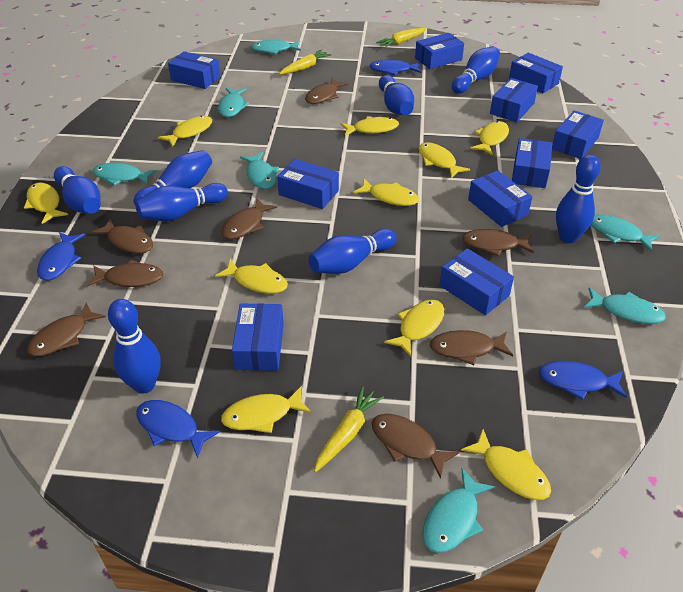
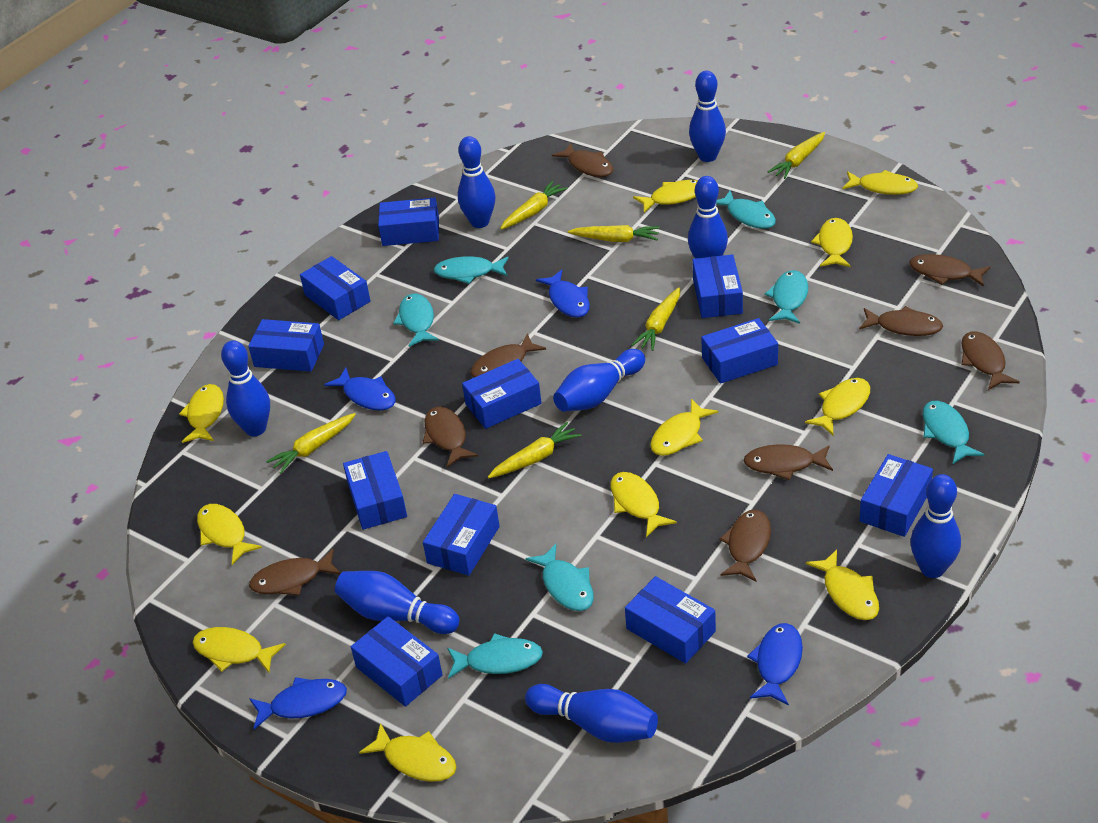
blue box: [168,51,220,89] [232,303,284,371] [277,159,339,209] [415,33,464,69] [440,248,514,315] [468,170,532,227] [490,78,538,122] [509,53,563,93] [512,138,552,188] [552,110,604,159] = 10 -> [248,319,324,372] [300,256,370,320] [343,451,407,530] [351,616,443,707] [378,198,439,246] [423,494,500,576] [462,359,541,429] [625,576,716,664] [692,254,743,318] [701,318,778,384] [859,454,933,537] = 11
brown fish: [27,303,106,357] [86,260,163,287] [91,218,153,254] [221,198,277,240] [305,78,349,104] [372,414,460,479] [430,330,513,365] [462,229,534,256] = 8 -> [249,549,341,595] [423,407,478,467] [471,333,546,377] [552,143,613,177] [719,510,771,582] [743,444,833,480] [859,306,943,336] [909,254,990,287] [961,331,1020,390] = 9
yellow carrot: [279,50,332,74] [314,386,384,472] [376,28,426,48] = 3 -> [266,413,356,474] [488,422,582,478] [500,181,568,230] [568,225,660,242] [632,287,680,351] [768,132,825,179] = 6
yellow fish: [24,183,68,224] [158,116,212,147] [215,259,288,294] [221,386,311,433] [340,116,399,136] [353,179,419,206] [384,299,444,357] [419,142,470,178] [461,429,551,500] [470,121,509,155] = 10 -> [179,384,224,443] [193,627,286,673] [197,504,262,565] [359,723,456,782] [611,472,677,537] [633,180,698,213] [650,399,718,456] [805,378,870,436] [806,549,879,620] [811,218,853,267] [842,170,918,195] = 11

